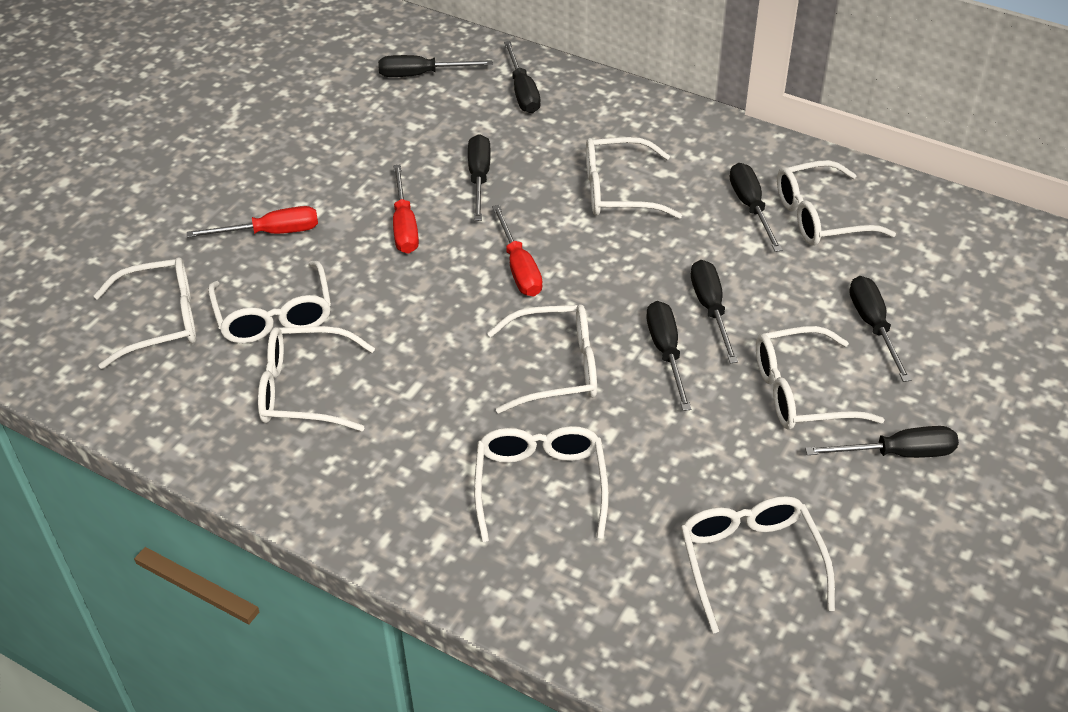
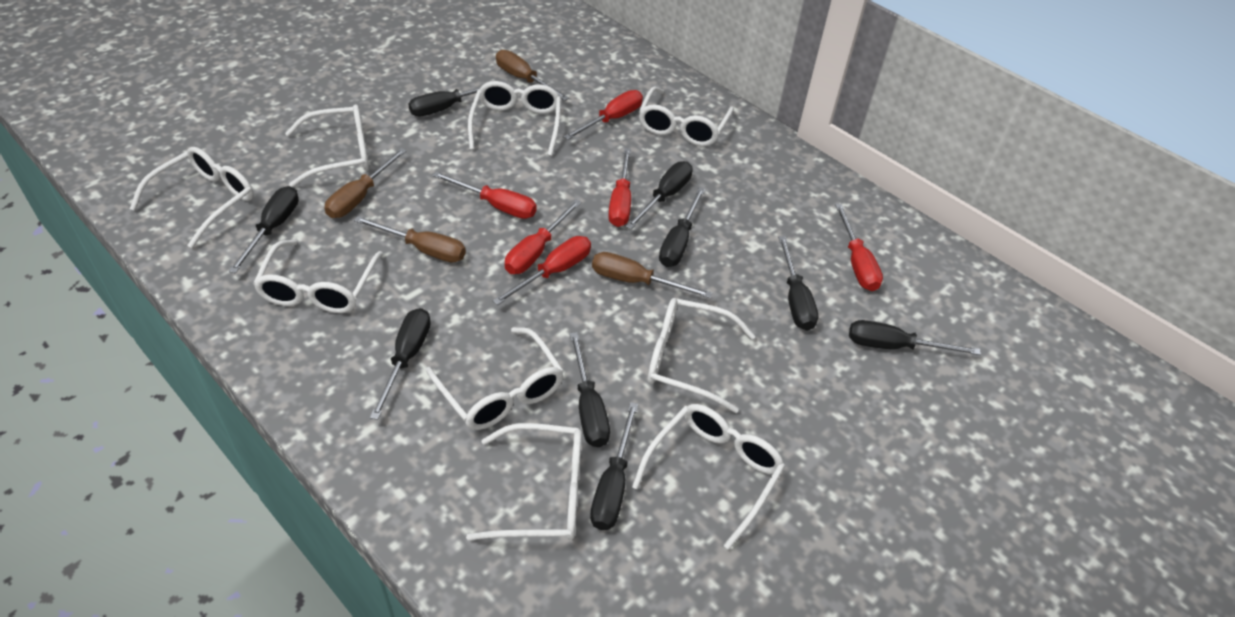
black screwdriver: [378,55,493,77] [468,134,491,221] [504,41,540,113] [646,301,691,411] [691,260,738,363] [730,163,782,252] [805,426,959,458] [849,276,911,382] = 8 -> [229,186,299,274] [370,308,431,420] [408,80,507,117] [570,332,610,447] [590,402,638,530] [626,161,693,229] [659,187,705,267] [778,236,818,331] [849,320,981,355] = 9
brown screwdriver: none = 0 -> [324,148,407,218] [354,216,466,263] [496,50,569,101] [592,252,712,298] = 4
red screwdriver: [187,206,318,238] [393,165,419,254] [492,205,542,297] = 3 -> [432,172,537,219] [493,236,591,305] [505,200,581,274] [564,90,643,140] [608,148,631,227] [835,204,883,291] = 6

